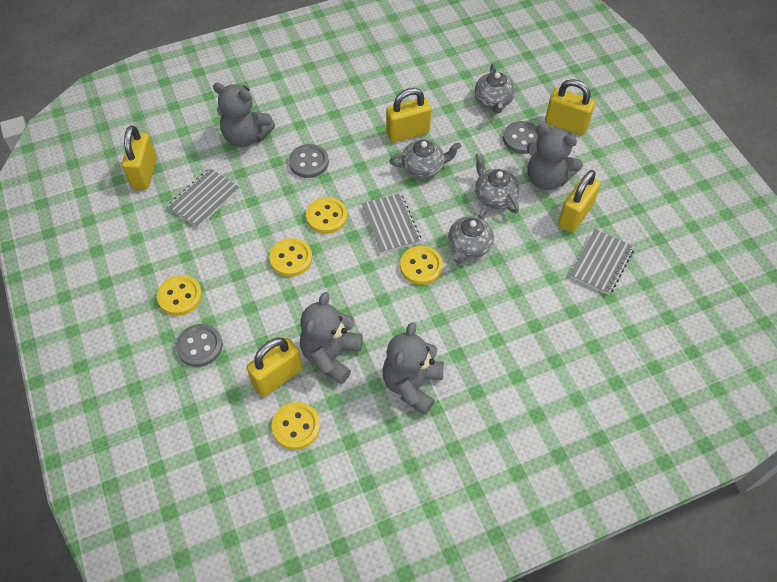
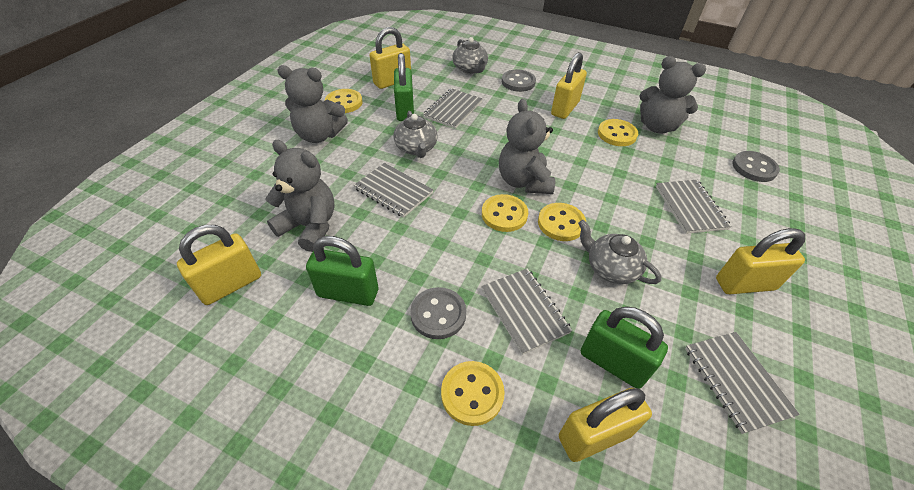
green padlock: none = 0 -> [306,236,378,306] [394,53,414,121] [581,306,668,389] = 3
grey notebook: [168,168,240,228] [362,193,421,254] [569,229,634,295] = 3 -> [354,163,433,218] [423,88,483,129] [481,268,572,355] [656,180,732,234] [685,332,800,434] = 5
grey teapot: [389,139,461,178] [448,208,494,264] [475,64,515,114] [475,153,519,213] = 4 -> [393,111,438,158] [452,37,488,74] [578,220,661,284] = 3

